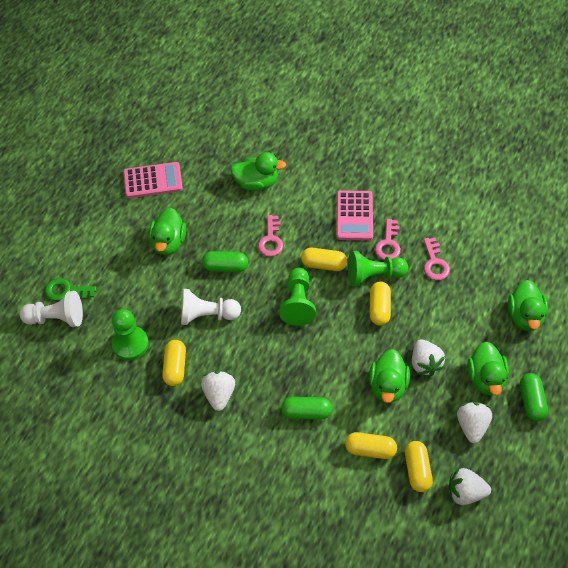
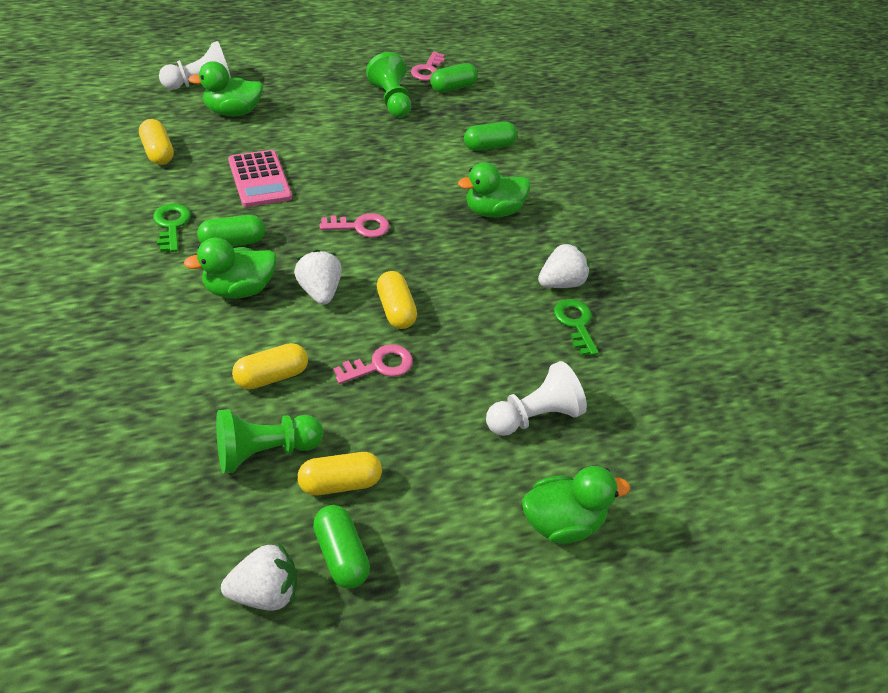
green capsule: [202,251,248,272] [281,397,332,419] [520,373,548,421] = 3 -> [197,215,265,246] [313,505,370,589] [430,63,478,93] [464,122,517,151] = 4
green duck: [149,208,186,255] [230,152,286,191] [369,349,410,403] [467,342,509,396] [508,280,548,331] = 5 -> [184,238,277,299] [188,61,263,116] [458,162,530,218] [522,466,630,544] = 4
green key: [45,278,97,301] = 1 -> [153,204,191,252] [554,299,599,356] = 2
green pawn: [112,309,149,360] [279,267,316,326] [348,251,408,286] = 3 -> [216,409,323,474] [366,52,411,118] = 2
pink calculator: [123,162,183,198] [336,190,373,240] = 2 -> [228,150,292,207] = 1
white strawberry: [201,371,235,411] [412,339,445,376] [448,468,491,505] [457,402,492,443] = 4 -> [221,543,297,611] [294,249,342,305] [538,243,590,288] = 3
yellow capsule: [162,340,186,386] [301,248,347,271] [345,432,397,459] [370,281,391,325] [405,441,433,492] = 5 -> [139,119,174,165] [232,343,308,390] [297,452,382,495] [377,271,417,329] = 4

